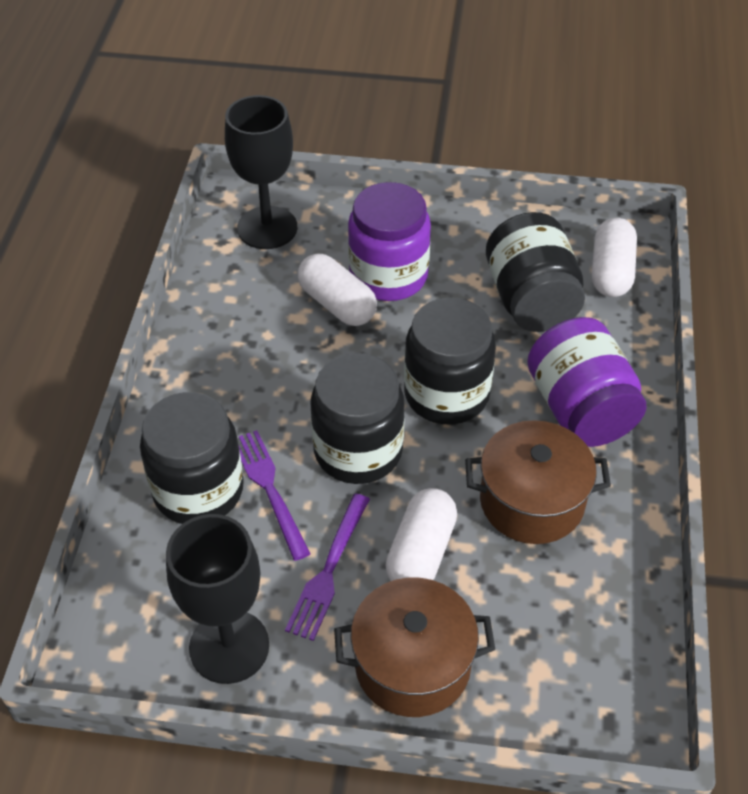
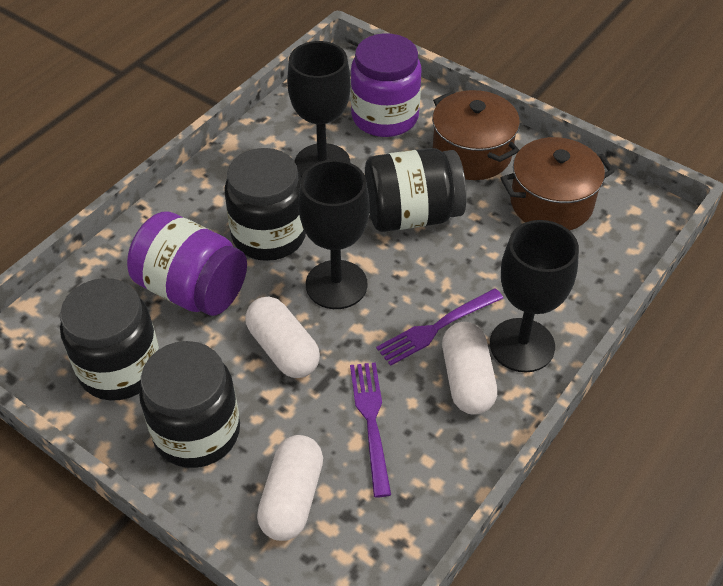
black goblet: [166,514,269,684] [225,95,297,249] = 2 -> [287,41,351,177] [299,160,370,309] [490,220,579,372] = 3

